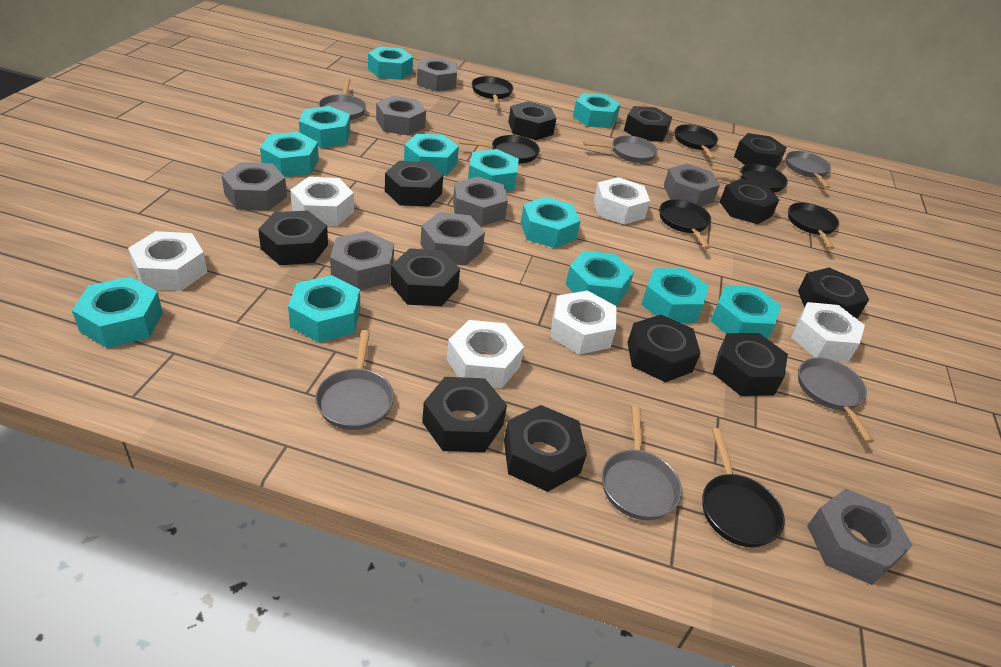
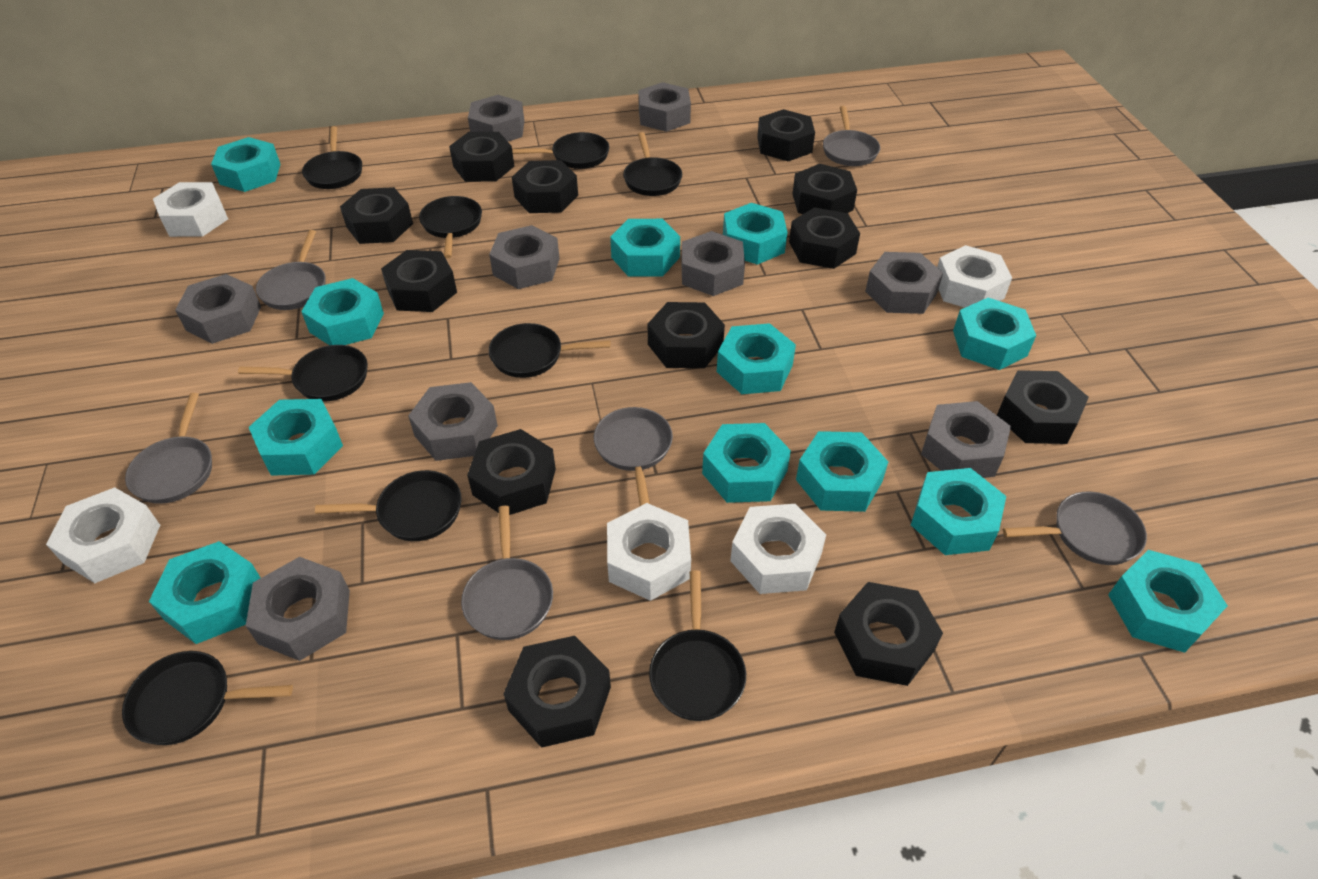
black pan: [459,135,540,163] [472,76,513,106] [659,199,711,249] [675,124,718,160] [703,428,785,547] [711,164,788,192] [788,202,839,250] = 7 -> [122,651,293,745] [238,345,368,401] [302,126,362,189] [315,470,462,541] [419,196,482,259] [488,323,611,378] [512,132,609,169] [623,132,682,196] [649,571,746,721] = 9
grey nut: [221,162,287,211] [330,231,394,290] [376,96,426,136] [417,57,457,92] [420,212,485,266] [453,176,508,226] [663,164,720,206] [807,489,913,585] = 8 -> [175,274,261,344] [246,557,350,661] [408,382,498,461] [468,95,525,141] [489,225,560,289] [639,82,691,132] [681,231,745,296] [865,252,943,314] [921,401,1011,478] = 9
white nut: [128,231,207,291] [290,177,354,226] [447,320,524,388] [550,290,617,355] [594,177,650,225] [791,302,865,362] = 6 -> [46,487,160,583] [153,182,228,237] [607,503,691,601] [730,504,826,594] [937,245,1012,308] = 5

